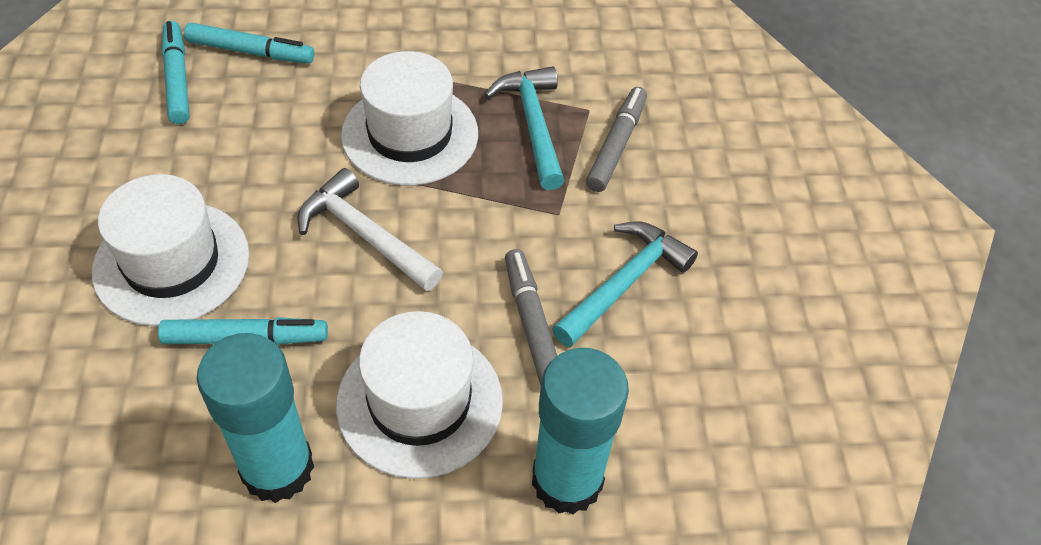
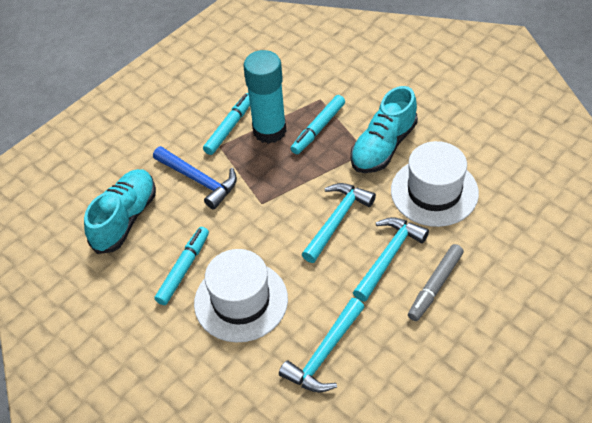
blue hammer: none = 0 -> [153,146,237,209] = 1
grey marker: [505,249,557,385] [586,87,647,192] = 2 -> [408,244,464,321] = 1
turquoise glue stick: [197,333,314,503] [532,348,629,515] = 2 -> [243,50,286,144] = 1
turquoise hammer: [484,66,565,190] [552,221,698,347] = 2 -> [279,298,365,393] [302,183,376,263] [353,217,429,302] = 3
turquoise shoe: none = 0 -> [84,169,156,254] [350,86,418,173] = 2
white hammer: [297,168,443,291] = 1 -> none = 0
white hat: [92,174,249,326] [336,311,503,479] [341,51,478,186] = 3 -> [194,249,288,342] [391,141,479,227] = 2

